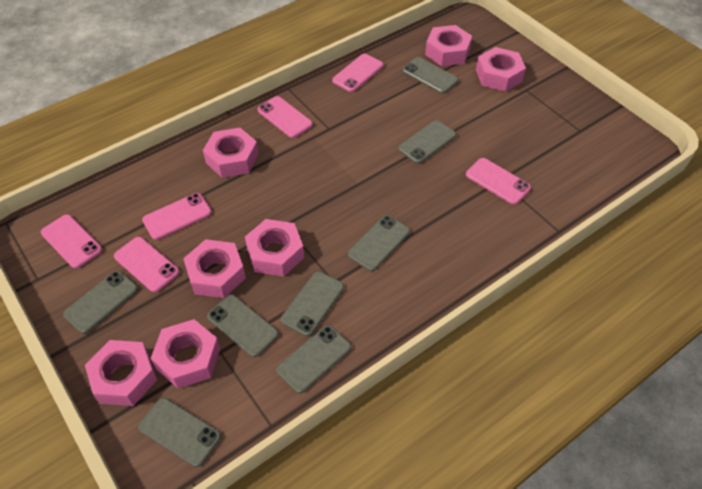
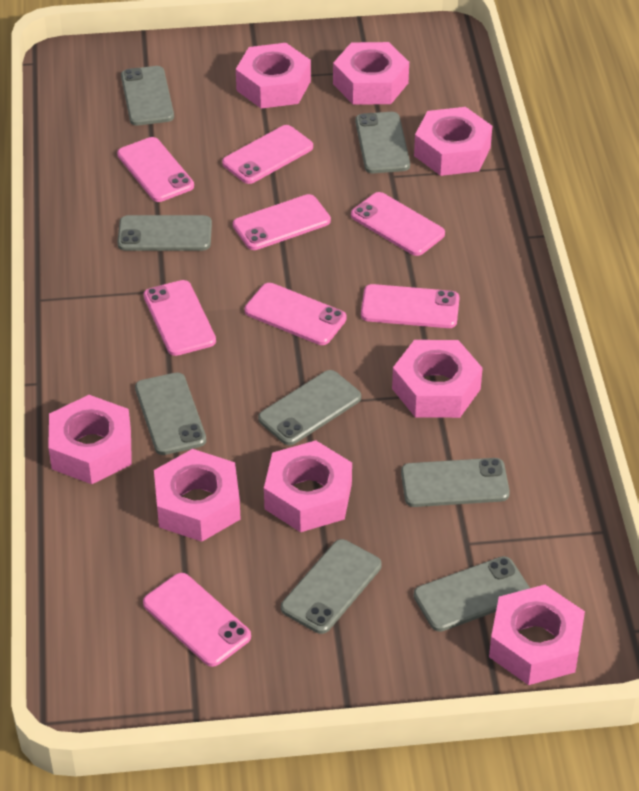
pink nut: [85,340,157,406] [150,319,220,389] [183,239,246,298] [203,128,259,178] [245,219,304,277] [425,25,472,66] [476,47,526,92] = 7 -> [48,395,132,484] [154,449,241,542] [236,43,311,109] [264,440,352,532] [333,42,409,105] [392,340,483,418] [414,107,492,176] [489,585,585,685] = 8
pink phone: [41,214,102,269] [114,237,180,292] [142,193,212,240] [257,96,313,138] [332,54,384,92] [466,158,531,205] = 6 -> [117,137,194,202] [143,573,251,667] [144,280,216,356] [222,125,313,184] [233,194,331,250] [244,283,347,345] [351,192,445,256] [361,284,460,328] = 8

